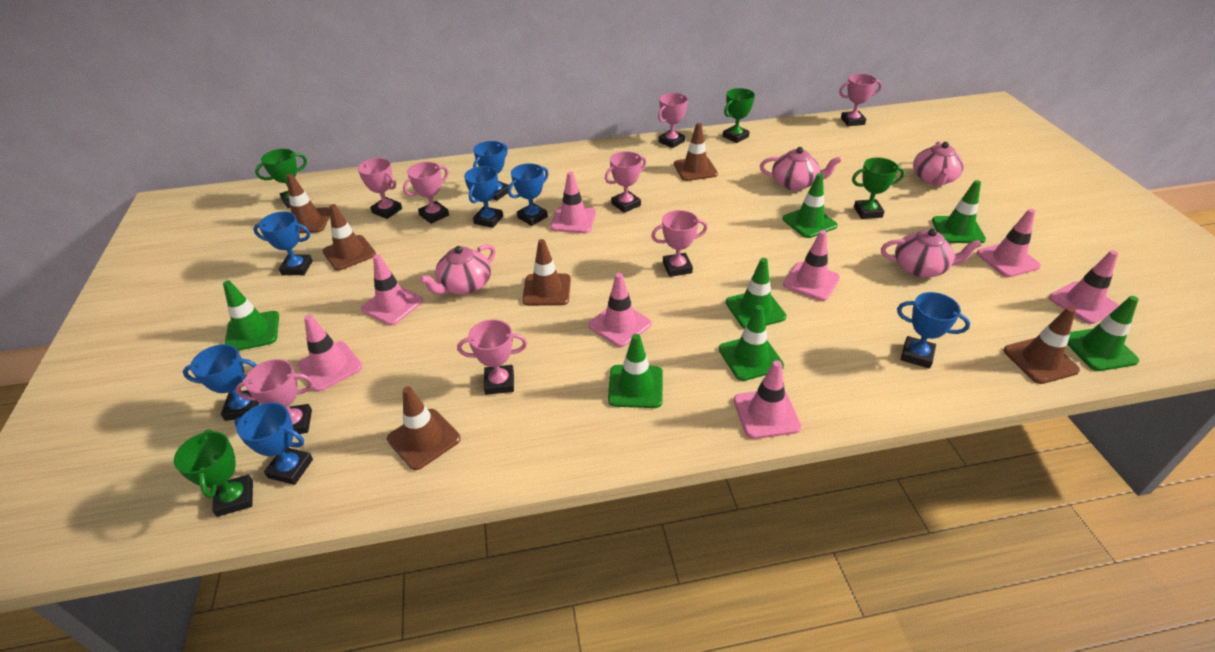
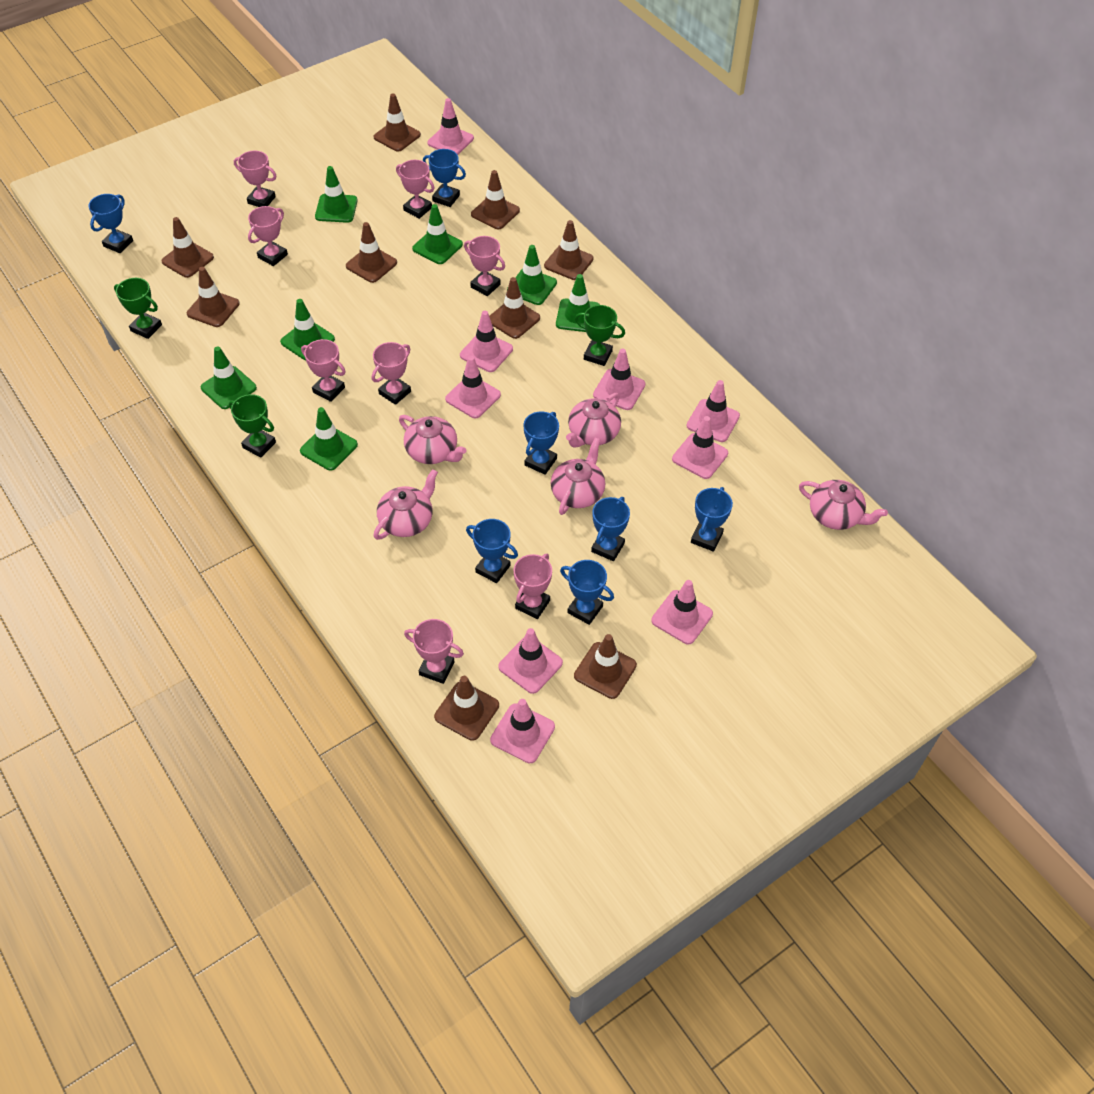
brown traffic cone: [286,174,330,233] [323,204,376,271] [387,387,461,470] [522,239,571,306] [674,123,718,181] [1003,307,1080,384] = 6 -> [161,217,214,278] [187,267,240,327] [346,222,397,283] [374,94,421,152] [434,676,499,741] [471,170,520,229] [489,277,540,339] [544,220,594,280] [574,634,637,699] = 9
green trophy: [174,429,253,517] [255,149,307,208] [723,88,755,143] [852,157,905,219] = 4 -> [114,278,162,339] [229,394,276,458] [575,305,625,366] = 3
pink teapot: [419,244,496,295] [760,147,841,191] [881,229,982,278] [913,141,964,186] = 4 -> [373,469,438,540] [399,415,467,464] [551,438,605,515] [566,393,621,448] [799,480,888,530] = 5
pink traffic cone: [297,315,363,392] [361,254,423,325] [550,172,596,233] [588,273,651,347] [734,360,801,439] [783,230,840,301] [977,209,1041,277] [1049,250,1119,324] = 8 -> [427,98,474,155] [445,356,501,418] [460,311,513,372] [490,699,555,763] [498,628,563,694] [593,349,646,410] [651,580,713,644] [672,416,728,479] [687,380,740,442] = 9

